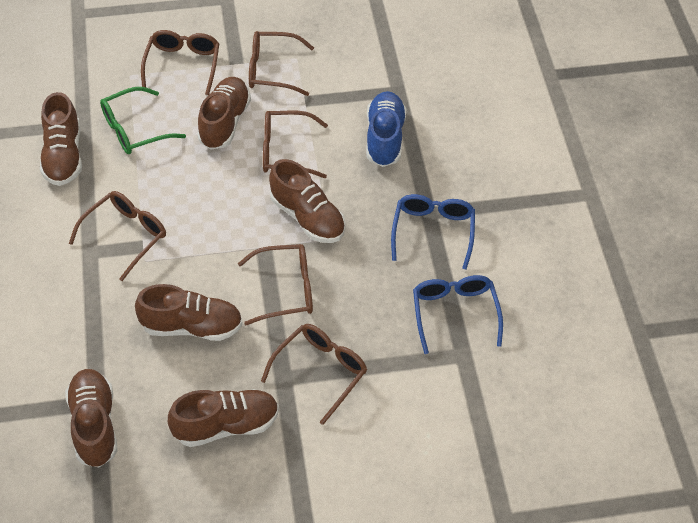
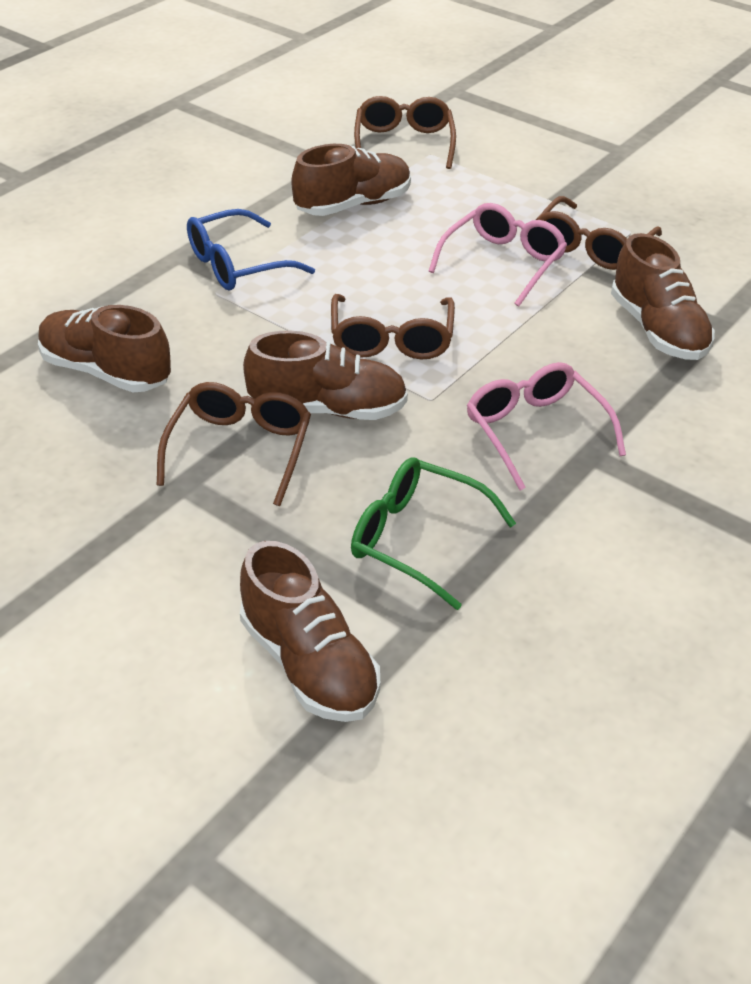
blue glasses: [391,194,475,270] [413,275,503,354] = 2 -> [187,209,315,291] = 1
blue shoe: [366,91,406,167] = 1 -> none = 0
brown glasses: [69,191,166,281] [141,30,220,95] [238,244,313,325] [249,31,314,96] [261,324,367,425] [263,111,328,178] = 6 -> [157,382,311,506] [331,294,455,360] [354,96,456,169] [536,196,662,270] = 4
brown shoe: [40,92,82,186] [65,369,118,467] [135,284,243,341] [168,389,279,447] [197,77,251,150] [269,159,345,243] = 6 -> [38,305,171,392] [240,541,380,722] [243,331,408,420] [292,144,411,216] [611,233,715,360] = 5
pink glasses: none = 0 -> [429,203,567,307] [467,362,626,490] = 2

